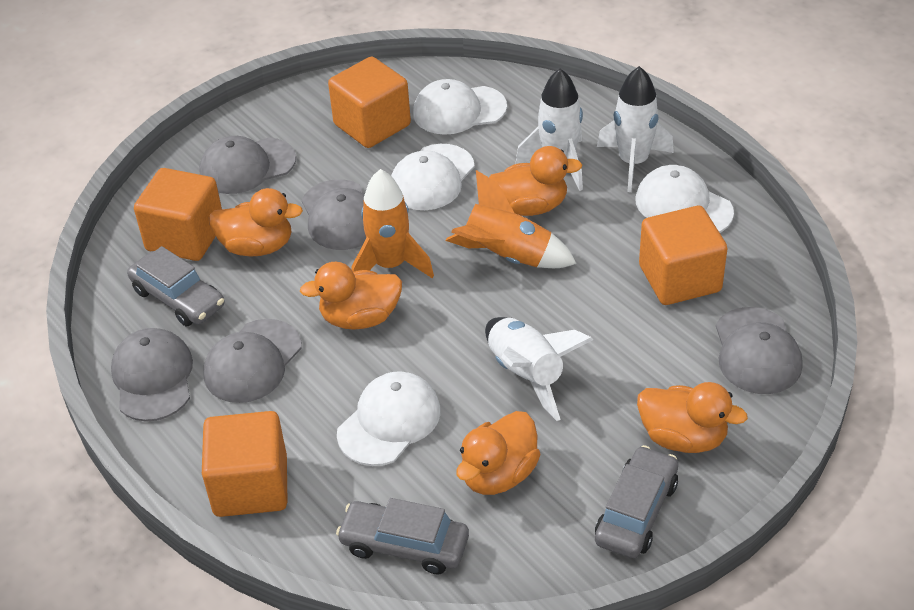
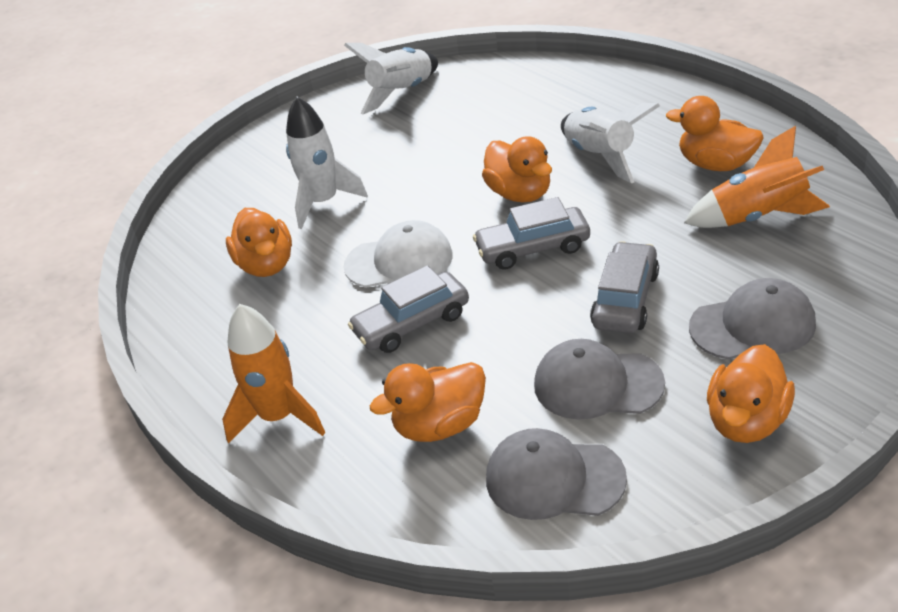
grey cap: [111,328,193,422] [199,136,296,194] [204,319,302,403] [302,179,366,250] [716,307,803,394] = 5 -> [486,428,627,520] [534,339,665,420] [689,278,816,359] = 3
orange cube: [134,168,222,261] [202,411,288,517] [328,57,411,148] [639,206,727,305] = 4 -> none = 0
white cap: [337,371,441,466] [391,144,475,210] [413,79,507,135] [635,165,734,233] = 4 -> [344,220,453,288] = 1

